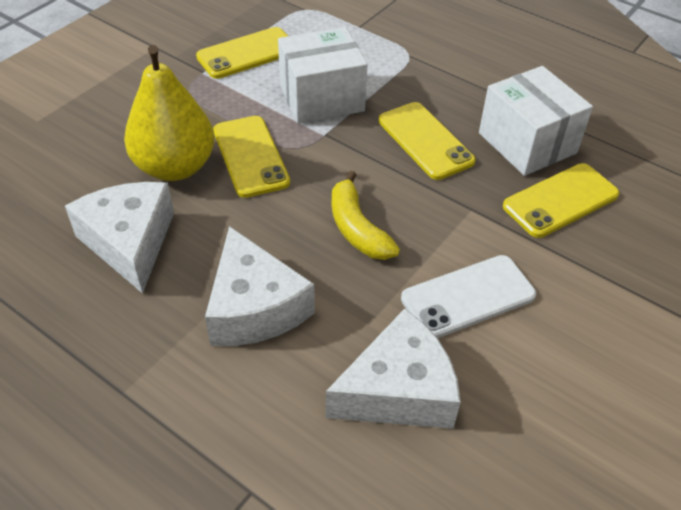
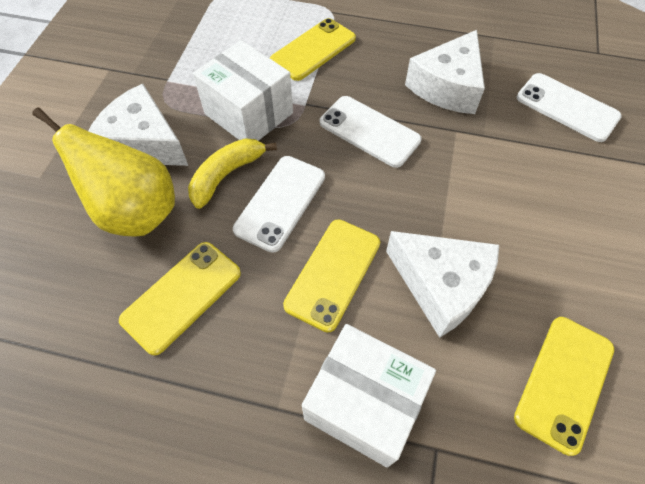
white phone: [401,255,536,338] = 1 -> [233,156,325,253] [320,96,422,168] [517,73,622,142] = 3

